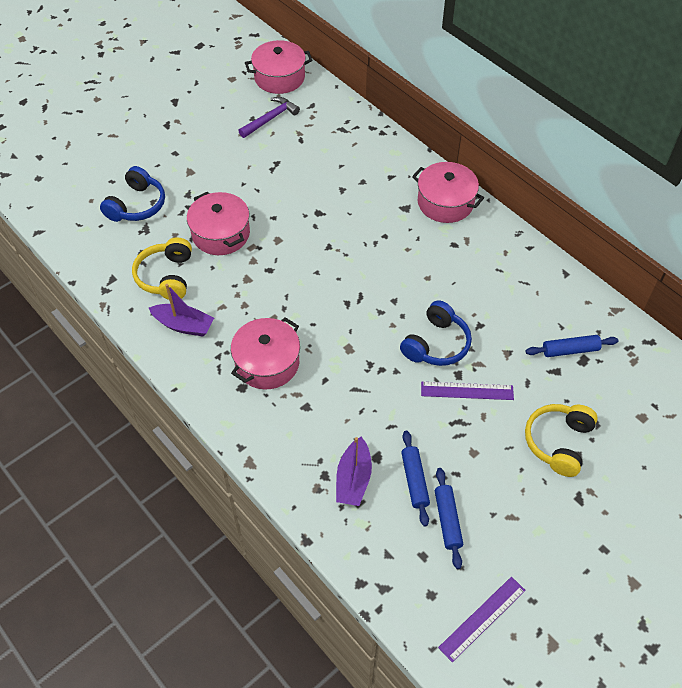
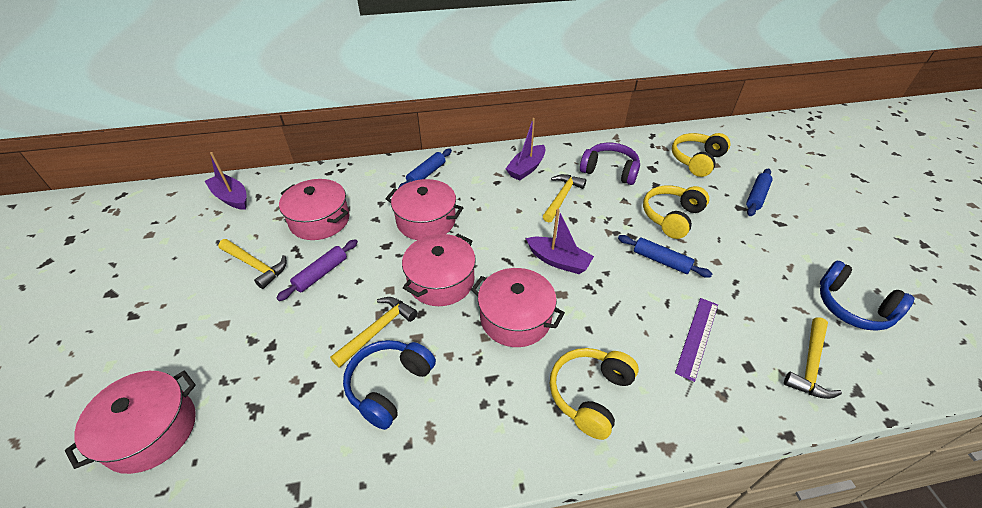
pink pot: [187,191,250,255] [231,317,300,389] [245,40,312,94] [412,162,484,223] = 4 -> [65,371,196,474] [279,179,349,240] [386,179,463,240] [402,234,476,306] [471,268,565,347] = 5
purple boat: [149,284,214,337] [336,437,372,506] = 2 -> [205,152,247,210] [505,118,545,181] [526,209,594,274] = 3
purple hammer: [238,97,300,138] = 1 -> none = 0
purple headphones: none = 0 -> [580,143,640,185] = 1
purple rolling pin: none = 0 -> [277,239,358,301] = 1
purple ruler: [421,382,514,400] [438,577,526,662] = 2 -> [675,298,718,382] = 1
yellow hammer: none = 0 -> [218,239,287,289] [330,297,417,368] [543,174,586,222] [784,318,842,399] = 4
yellow headphones: [132,238,192,300] [525,404,598,477] = 2 -> [550,348,639,440] [643,185,709,239] [672,133,730,177] = 3

